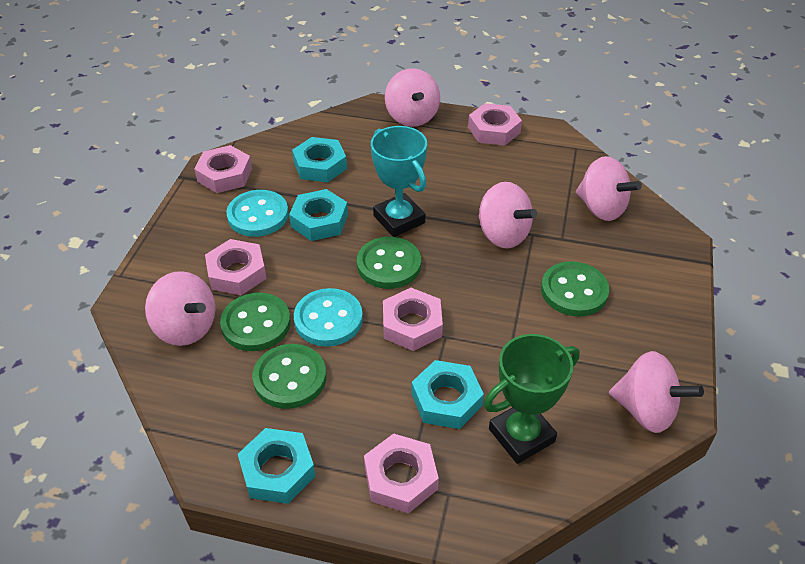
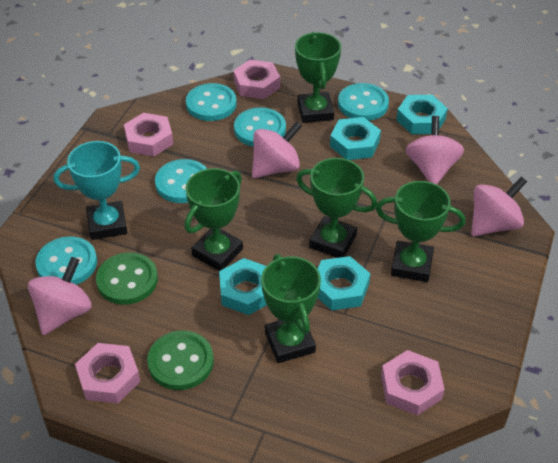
green button: [220,293,291,351] [252,344,326,409] [357,237,421,289] [541,261,609,317] = 4 -> [96,252,158,305] [147,331,214,390] = 2
green trophy: [484,334,580,464] = 1 -> [185,168,243,271] [261,254,321,363] [295,32,341,123] [296,158,377,258] [376,181,465,282] = 5
pink nut: [194,145,252,193] [205,239,267,296] [364,433,439,514] [383,288,443,351] [468,103,522,146] = 5 -> [75,343,140,404] [124,113,173,157] [233,60,280,99] [381,350,445,416] = 4
pink spinning top: [145,271,216,346] [385,68,440,127] [478,182,537,248] [576,156,642,221] [609,351,704,433] = 5 -> [28,257,92,335] [252,121,302,178] [406,116,464,184] [471,177,527,237] = 4
turquoise button: [226,190,289,237] [294,288,363,347] = 2 -> [36,236,97,285] [155,159,207,203] [186,83,237,121] [234,107,286,147] [338,83,389,121] = 5

